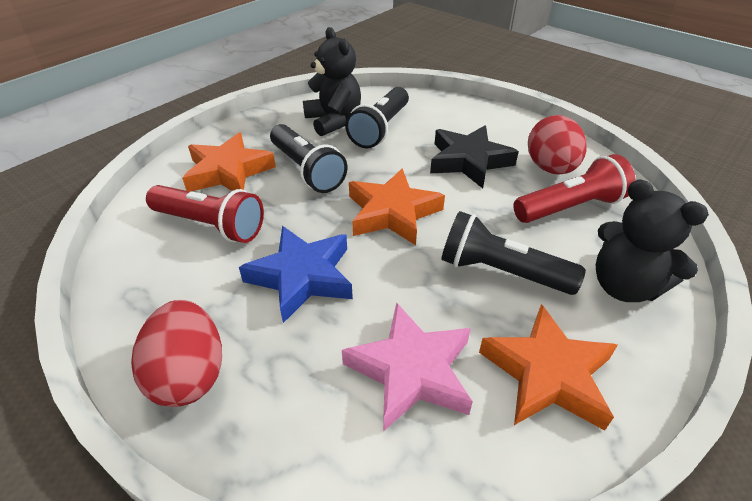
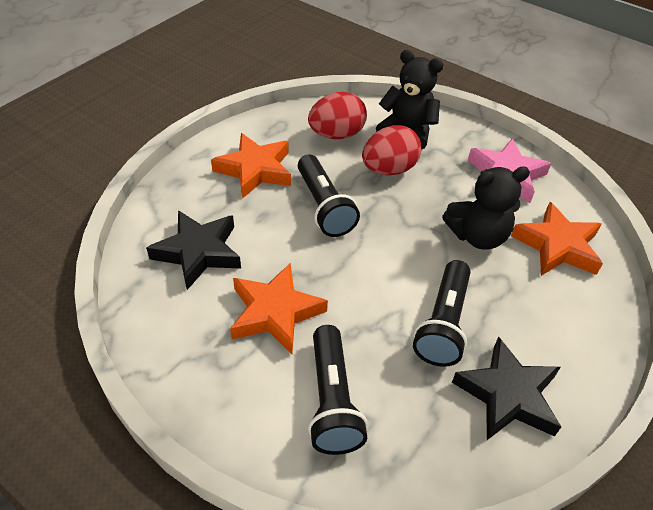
black star: [430,125,519,188] = 1 -> [146,210,241,290] [452,337,561,440] = 2
blue star: [239,226,353,323] = 1 -> none = 0
red flashlight: [146,185,264,243] [513,154,636,223] = 2 -> none = 0

